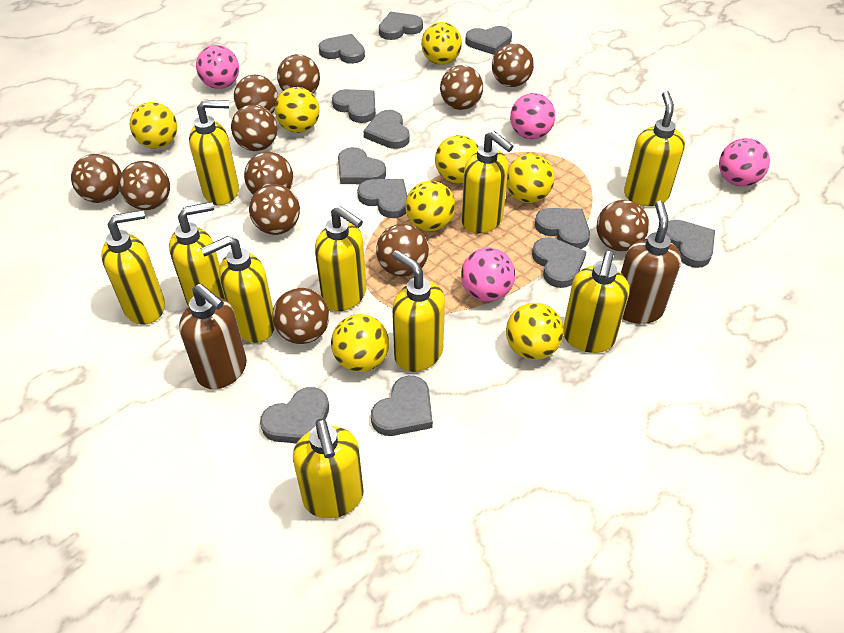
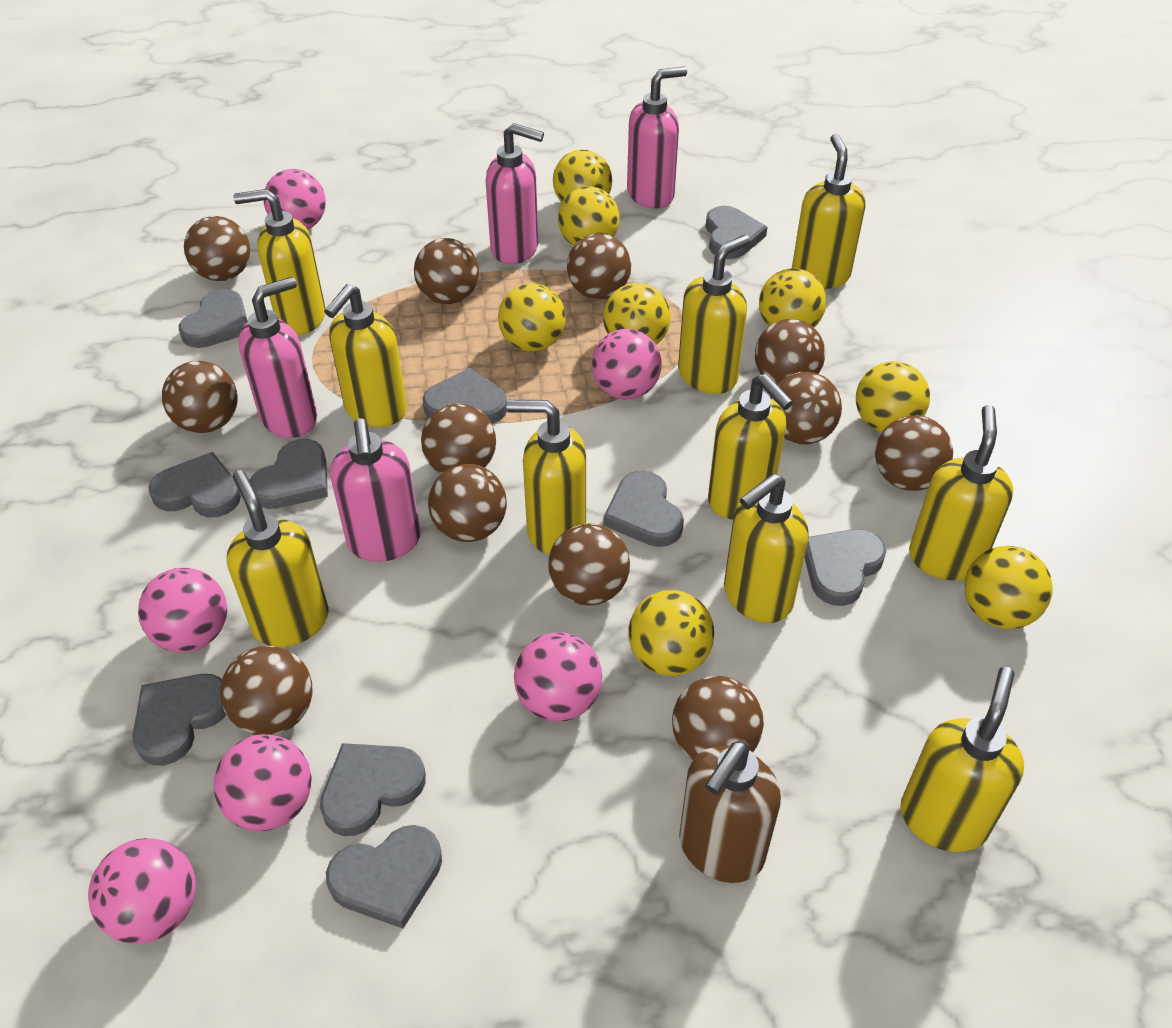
brown soap dispenser: [179,284,247,389] [621,201,681,324] = 2 -> [679,740,781,883] = 1
grey heart: [260,387,329,443] [319,34,365,64] [332,89,376,123] [338,147,386,184] [357,179,407,218] [363,110,410,149] [371,376,433,436] [379,12,423,40] [465,26,512,55] [532,237,587,288] [535,208,590,249] [666,220,715,268] = 12 -> [132,674,226,766] [148,452,241,518] [179,289,248,348] [249,439,328,509] [320,743,426,836] [326,825,442,929] [423,367,507,424] [603,471,684,547] [706,206,767,259] [804,529,886,606] = 10
pink ball: [196,45,239,89] [461,247,515,302] [510,93,555,139] [719,138,770,187] = 4 -> [88,838,196,944] [138,568,227,653] [214,734,312,831] [264,169,326,229] [514,632,602,722] [591,329,662,400] = 6
pink soap dispenser: none = 0 -> [238,277,317,438] [330,419,420,562] [486,123,544,264] [627,67,687,209] = 4

